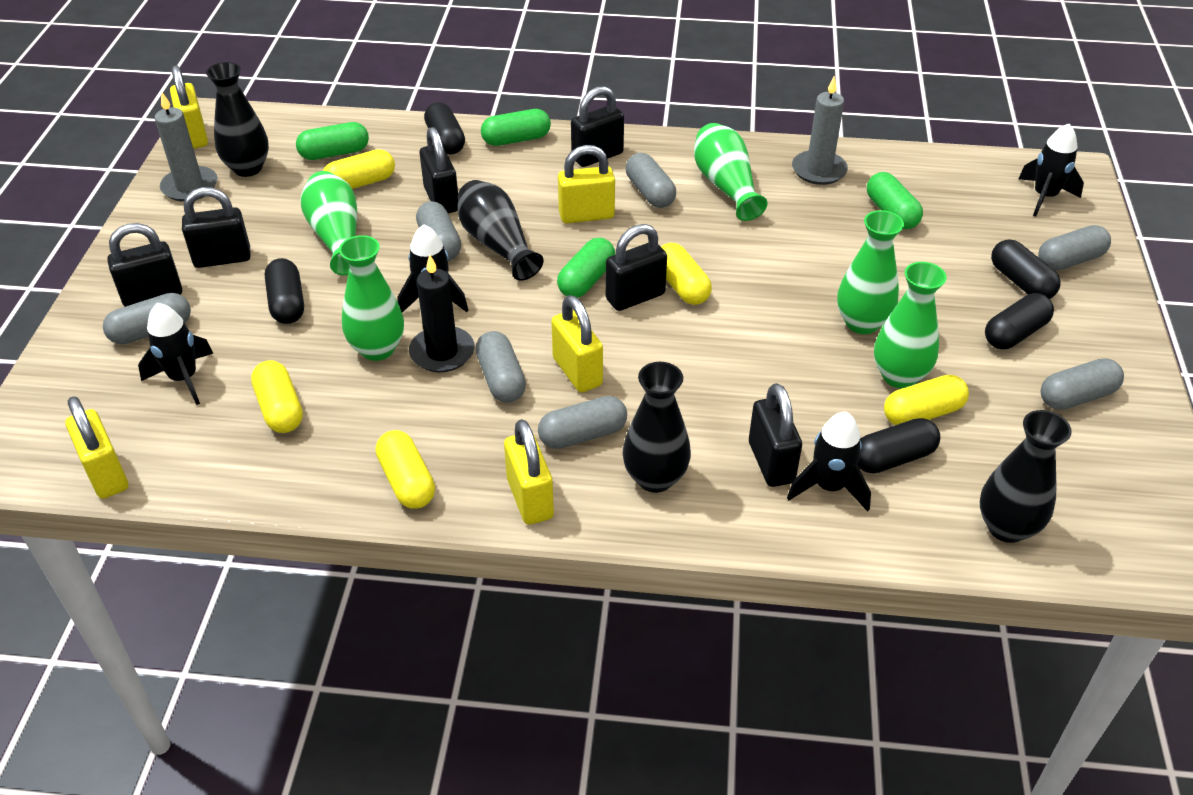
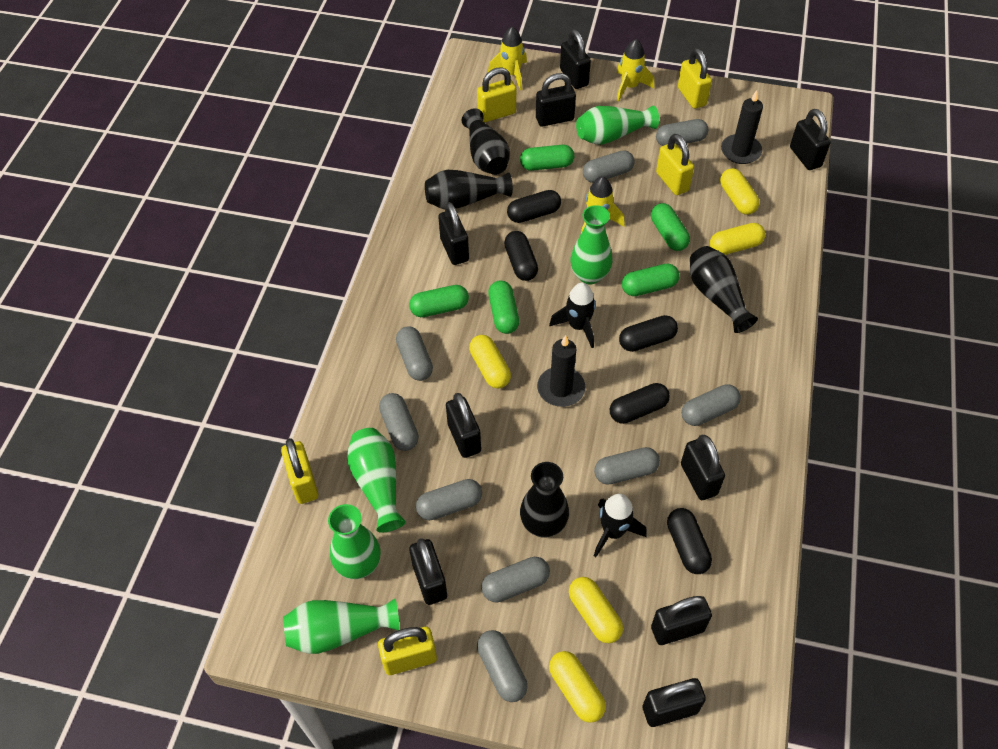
black candle: [409,254,474,372] = 1 -> [537,335,585,407] [721,90,763,164] = 2
black padlock: [107,223,182,307] [182,187,251,268] [420,127,458,213] [571,86,624,167] [606,224,667,311] [749,383,802,487] = 6 -> [409,538,447,605] [438,202,469,265] [446,393,481,458] [536,73,576,127] [560,29,591,89] [642,678,706,727] [651,596,712,645] [681,435,725,500] [790,109,831,170] = 9
black rocket: [138,303,214,405] [398,224,468,312] [787,412,871,511] [1018,124,1084,217] = 4 -> [549,283,596,348] [594,494,647,557] = 2
green capsule: [296,122,369,160] [481,109,551,146] [557,238,615,298] [867,172,923,229] = 4 -> [409,285,469,317] [488,280,519,334] [520,145,574,171] [622,264,679,296] [651,203,690,251] = 5
grey candle: [155,92,218,202] [792,76,848,185] = 2 -> none = 0
grey capsule: [103,293,191,344] [416,201,461,261] [475,331,526,403] [538,396,627,449] [626,153,676,208] [1038,225,1111,271] [1041,358,1124,410] = 7 -> [379,393,419,451] [396,326,433,381] [416,479,482,520] [477,630,528,702] [481,557,550,602] [583,150,634,183] [594,447,660,485] [656,119,708,146] [681,384,741,426] = 9
yellow rocket: none = 0 -> [488,27,527,90] [581,176,625,233] [617,39,654,102] = 3

